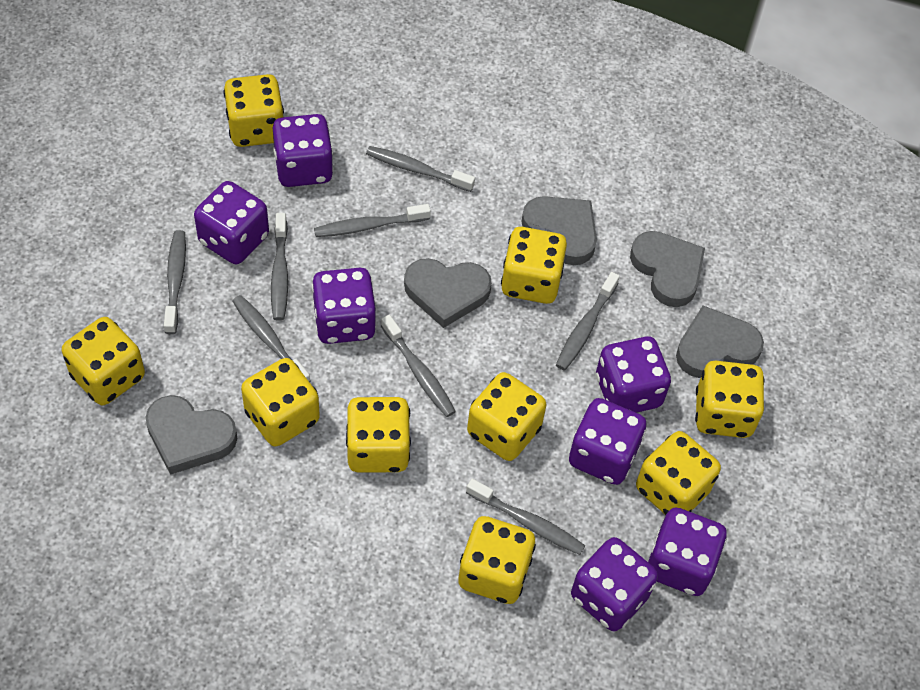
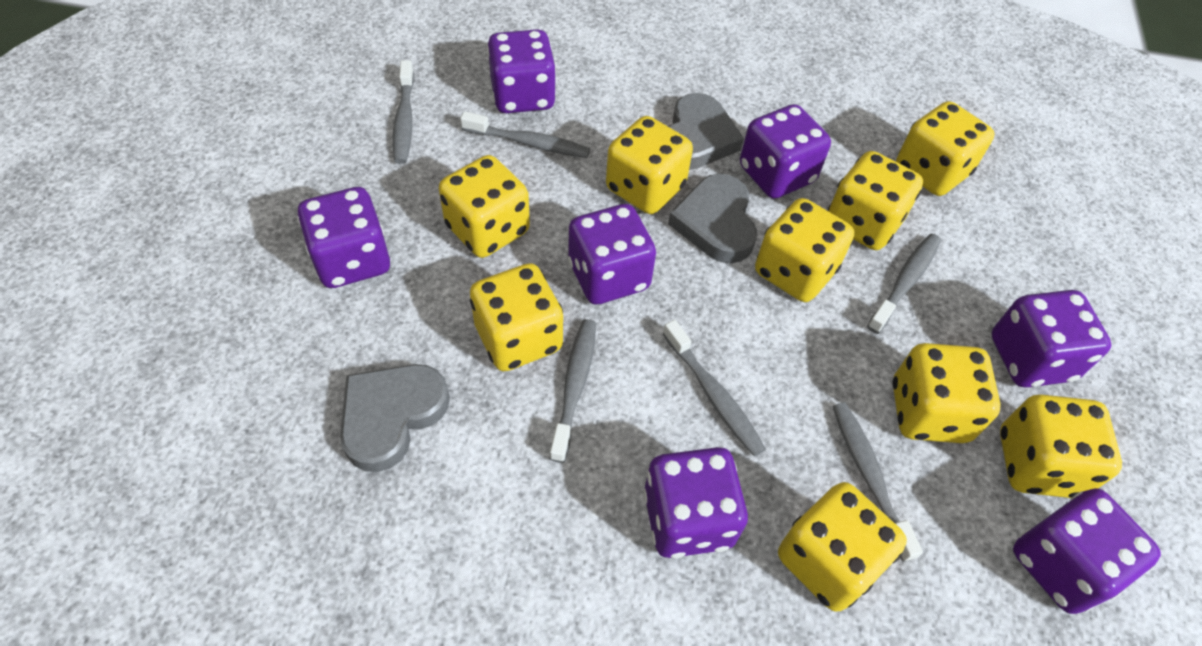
grey heart: [145,395,237,475] [404,258,492,328] [521,196,597,265] [630,231,705,307] [676,306,764,378] = 5 -> [340,364,450,472] [668,93,744,170] [668,174,757,263] = 3
grey toothbrush: [164,230,186,334] [233,295,310,382] [271,213,288,320] [314,204,431,237] [366,146,475,192] [381,315,456,417] [466,479,585,555] [556,272,620,371] = 8 -> [393,60,414,164] [460,111,590,158] [550,319,596,463] [663,320,766,457] [833,403,923,562] [867,234,941,334] = 6

